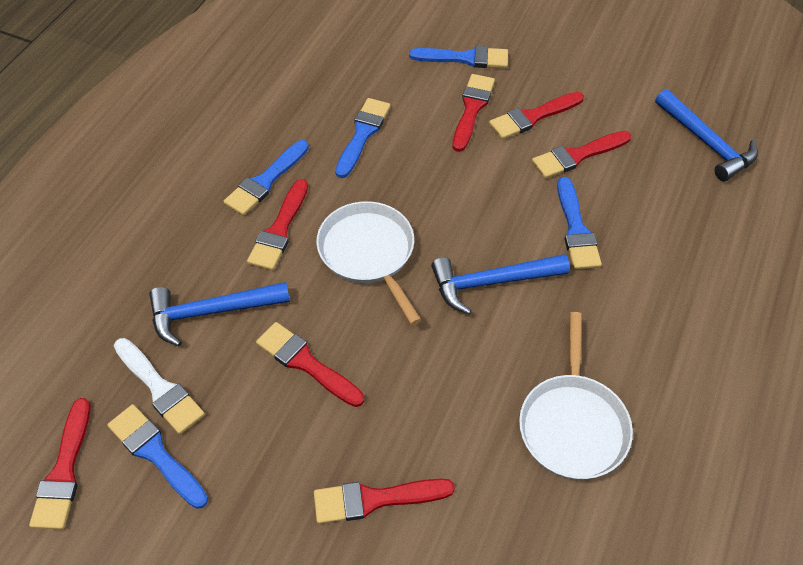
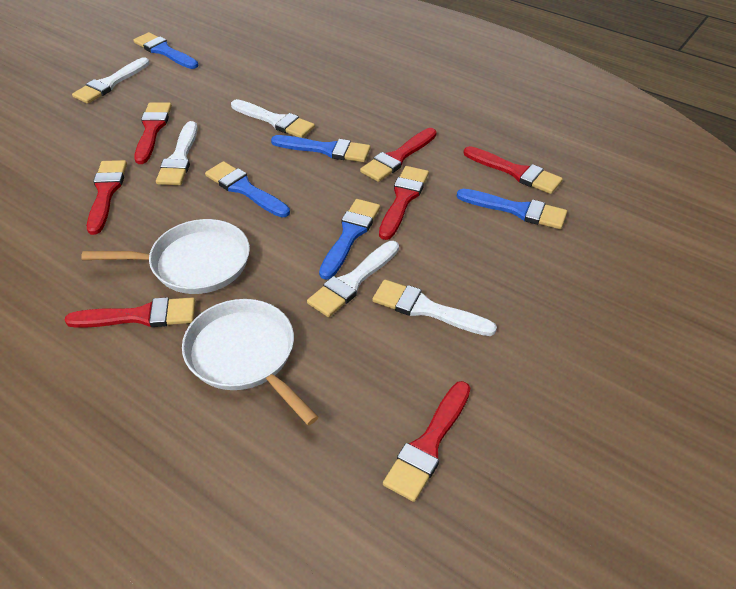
blue hammer: [149,282,290,346] [431,254,570,314] [655,89,758,181] = 3 -> none = 0
white brush: [114,338,205,434] = 1 -> [72,57,150,104] [156,121,198,185] [231,99,315,138] [307,241,399,317] [372,279,497,336] = 5

